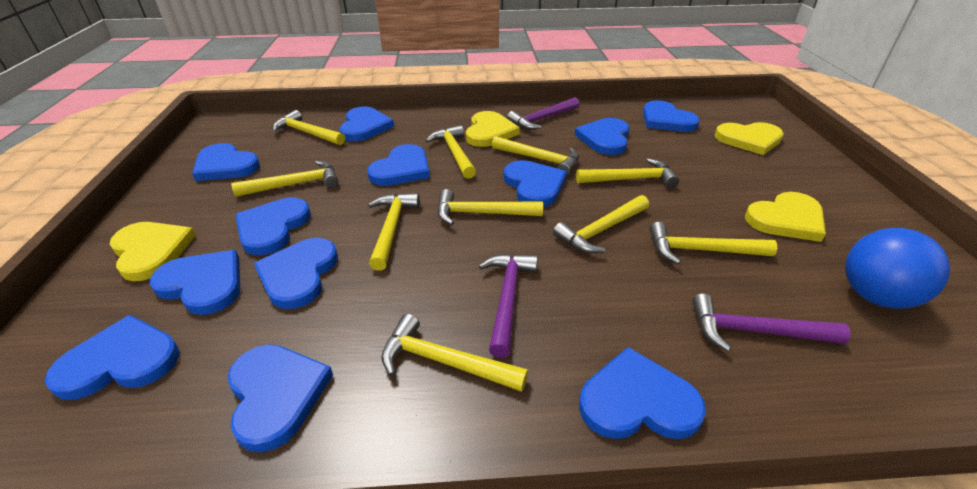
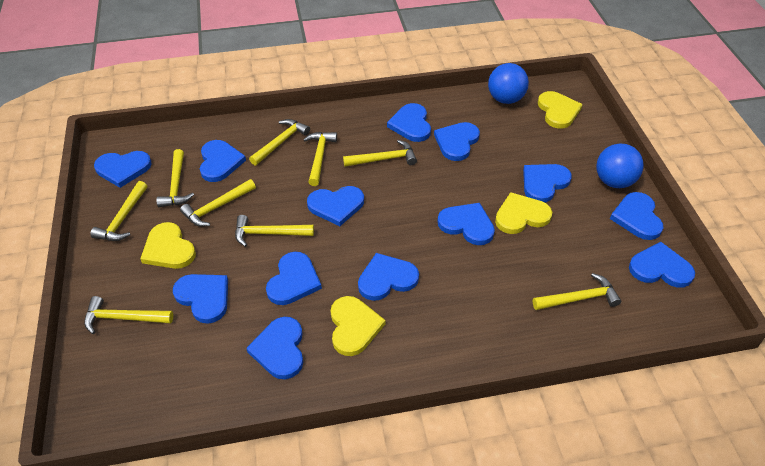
blue ball: [845,228,950,309] = 1 -> [488,63,529,104] [596,143,644,188] = 2
blue heart: [45,315,179,400] [150,250,240,315] [192,143,260,181] [227,344,333,452] [235,197,311,255] [254,238,338,309] [340,106,394,142] [367,144,430,186] [503,160,567,207] [575,118,630,155] [579,347,706,439] [643,100,700,132] = 12 -> [94,151,152,188] [173,274,228,324] [200,140,246,182] [246,317,303,379] [266,252,322,305] [307,186,364,226] [358,253,419,301] [387,103,431,142] [434,122,480,161] [437,203,495,245] [523,164,572,203] [610,192,664,240] [629,242,695,288] = 13
purple hammer: [479,254,538,358] [507,97,580,130] [692,293,851,351] = 3 -> none = 0
yellow hammer: [231,161,339,197] [272,110,345,145] [368,193,420,271] [381,314,528,392] [426,125,476,179] [437,189,543,225] [492,136,579,175] [553,195,649,253] [576,158,679,188] [649,222,777,264] = 10 -> [84,296,173,334] [90,181,147,241] [156,149,194,207] [180,179,256,227] [235,215,314,247] [249,119,310,165] [303,132,337,186] [343,140,417,167] [533,273,621,310] = 9

